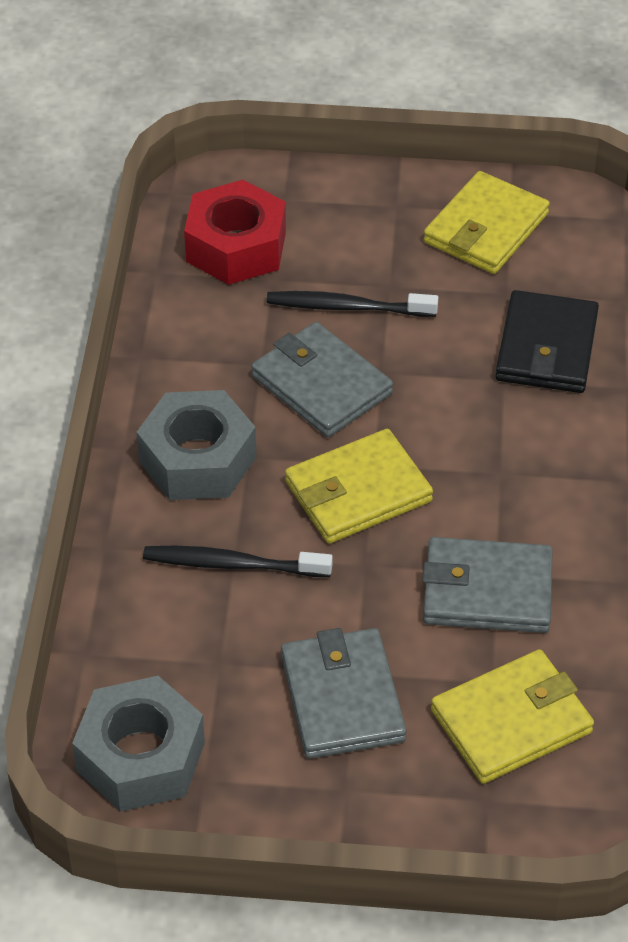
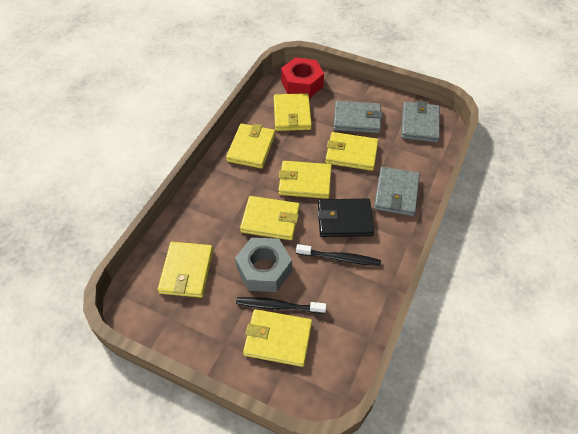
grey nut: [72,676,205,812] [137,390,257,500] = 2 -> [235,238,292,292] = 1
yellow wallet: [285,429,433,544] [423,171,550,274] [431,649,594,784] = 3 -> [158,242,213,298] [226,123,275,168] [240,196,300,240] [243,309,312,367] [274,93,312,131] [279,161,332,199] [325,132,379,171] = 7

